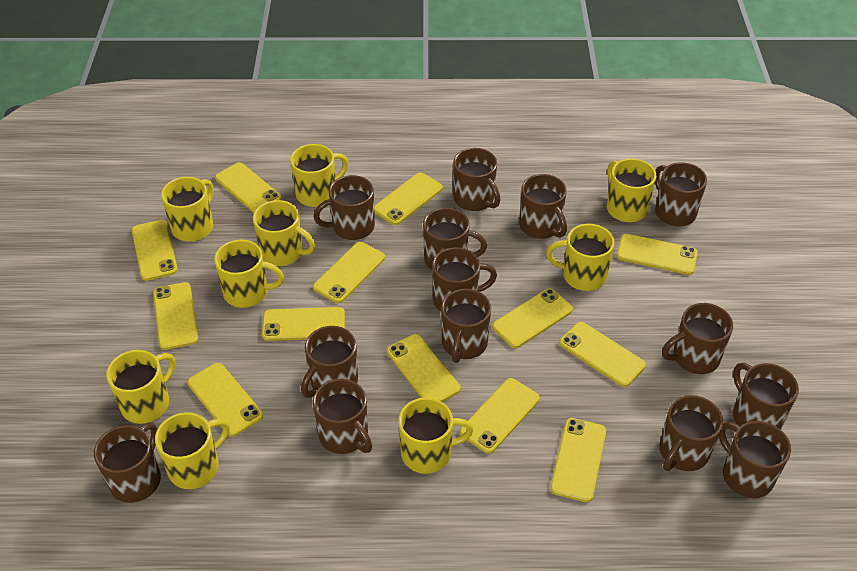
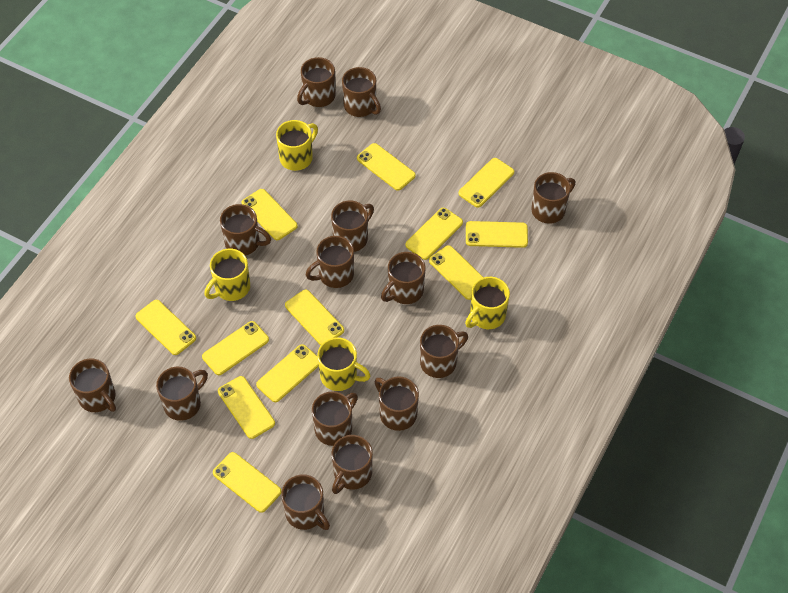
yellow mug: [106,350,176,424] [155,412,230,489] [161,177,214,241] [214,240,284,308] [253,200,316,266] [290,144,348,207] [398,398,473,474] [546,224,615,291] [607,158,656,222] = 9 -> [205,249,250,301] [276,120,318,171] [317,337,370,391] [465,277,510,329] = 4
yellow phone: [132,220,178,281] [153,282,198,350] [187,363,263,437] [215,162,281,213] [262,307,345,341] [313,242,385,303] [374,172,443,225] [387,334,461,402] [460,378,540,454] [492,288,573,348] [550,418,606,502] [559,322,646,387] [617,234,698,275] = 13 -> [135,300,196,355] [202,321,269,375] [213,452,282,513] [218,376,275,439] [242,189,298,240] [256,344,319,402] [285,290,344,345] [357,143,416,191] [405,208,463,260] [429,245,483,300] [458,158,514,207] [466,221,528,248] = 12

